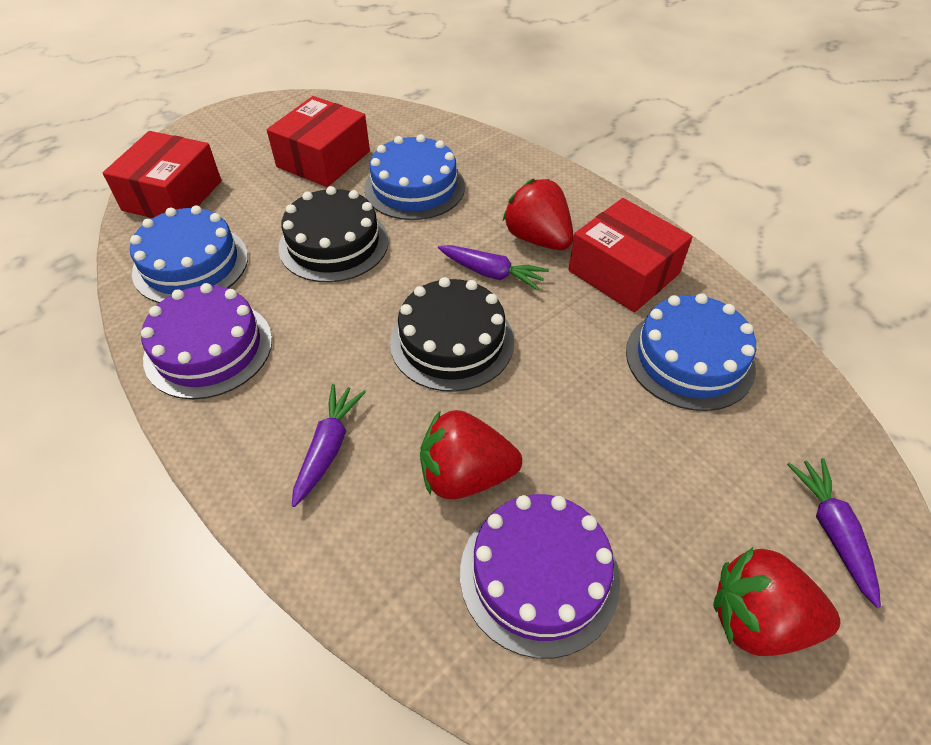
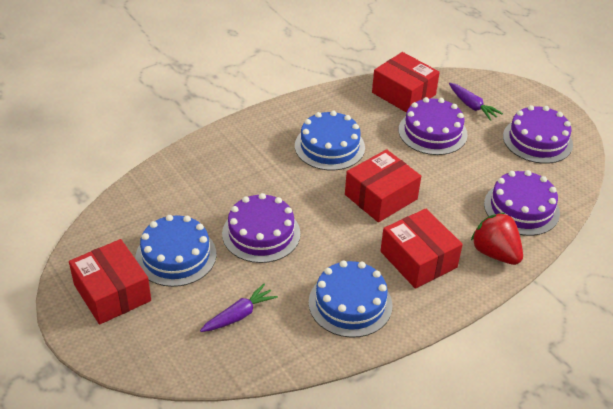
black cake: [278,186,389,282] [390,277,514,392] = 2 -> none = 0
purple cake: [141,283,272,399] [460,494,620,659] = 2 -> [222,193,300,263] [399,97,468,155] [484,170,560,236] [503,105,573,164] = 4
purple carrot: [292,384,366,507] [438,245,549,290] [787,458,881,608] = 3 -> [200,283,278,332] [449,83,503,121] = 2
red box: [103,131,221,218] [267,96,370,187] [568,198,692,312] = 3 -> [69,239,151,325] [345,149,421,222] [372,52,440,113] [380,209,463,289] = 4
red strawberry: [420,410,522,499] [503,179,574,250] [713,547,840,656] = 3 -> [471,213,523,265] = 1

